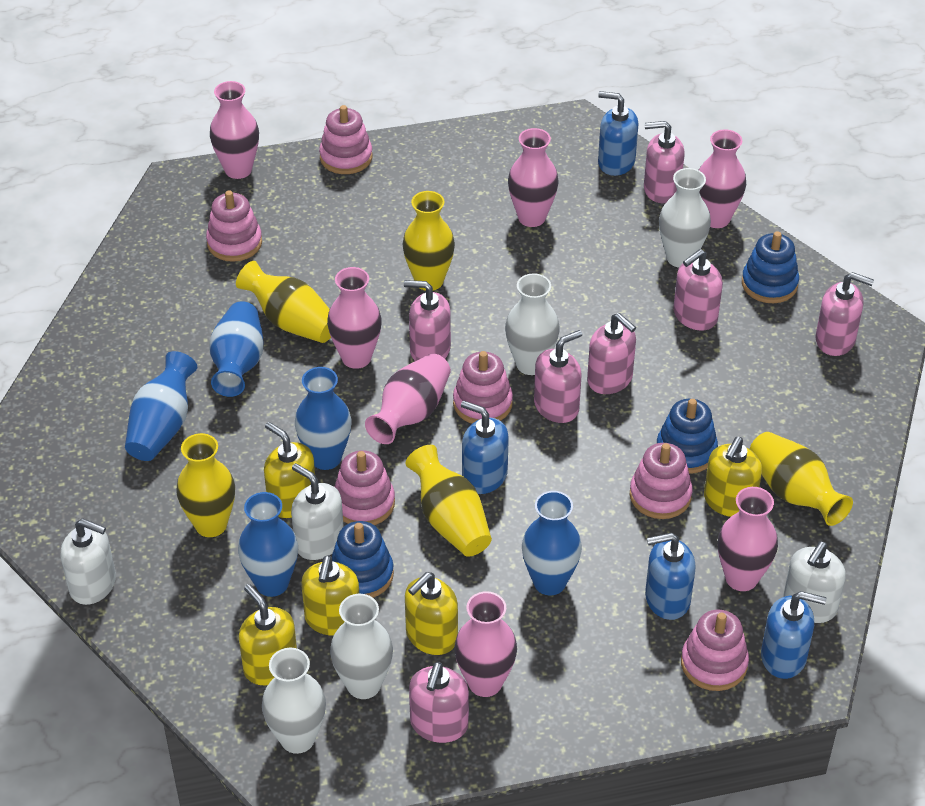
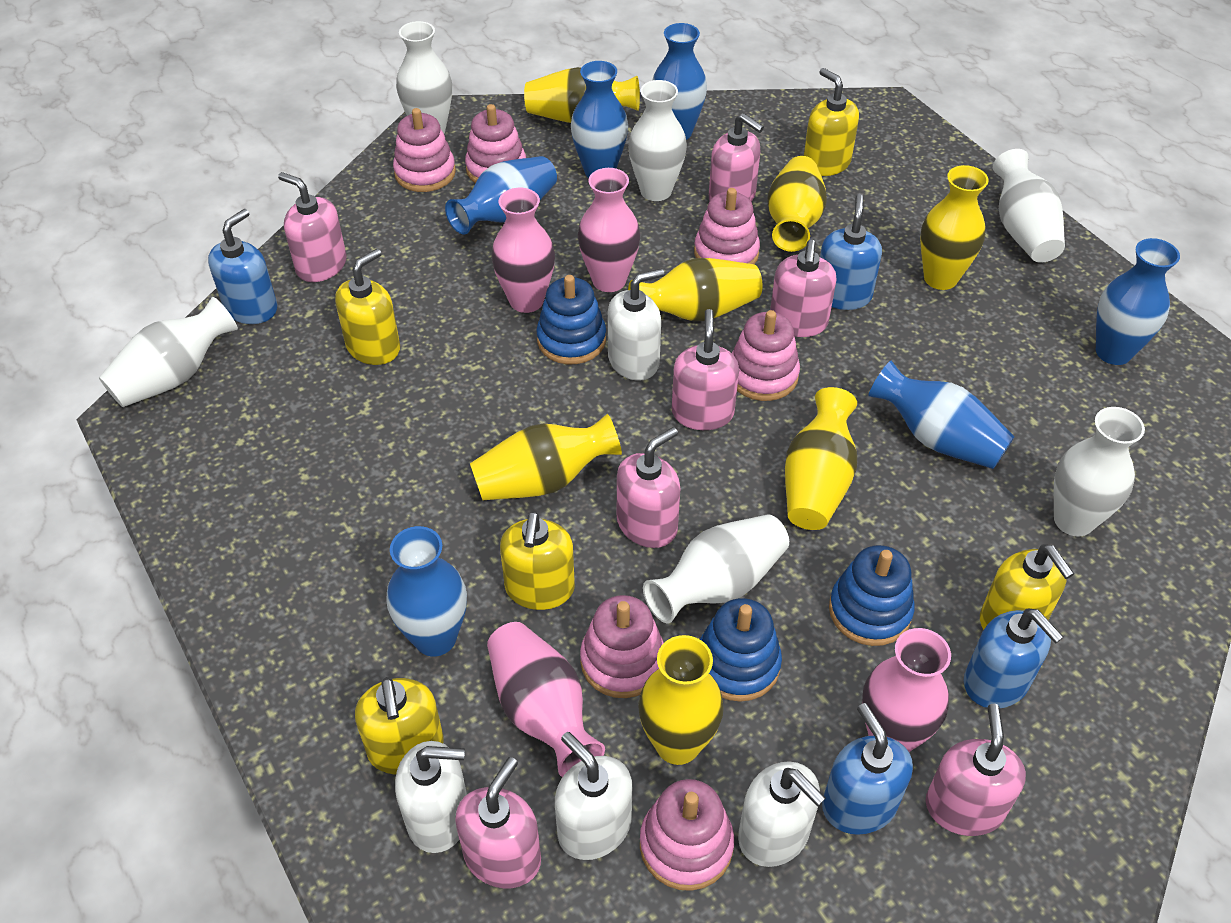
blue vase: [125,351,197,461] [209,301,263,397] [238,492,298,597] [295,367,351,470] [522,491,582,595] = 5 -> [386,526,467,656] [445,156,557,235] [571,61,628,178] [652,23,707,140] [868,360,1015,469] [1096,238,1180,365] = 6
pink vase: [210,81,259,179] [327,267,382,369] [365,354,451,444] [454,591,517,697] [508,128,559,227] [699,129,746,228] [718,487,778,591] = 7 -> [487,622,605,777] [491,188,555,313] [578,168,640,292] [862,628,951,752] = 4
white soap dispenser: [61,518,116,605] [291,463,344,560] [783,542,846,623] = 3 -> [395,741,467,853] [555,732,632,860] [608,268,665,381] [738,761,826,867] = 4
white vase: [262,648,326,754] [330,594,393,699] [505,273,560,375] [659,168,711,267] = 4 -> [99,297,238,407] [396,21,452,133] [628,80,687,201] [643,514,789,623] [993,149,1065,263] [1054,407,1145,536] = 6
yellow vase: [176,433,235,537] [236,261,331,343] [402,191,455,291] [406,445,492,556] [750,432,853,526] = 5 -> [470,414,622,500] [524,67,640,123] [628,258,763,321] [638,635,724,765] [767,156,827,252] [785,387,857,530] [920,165,989,290] = 7

